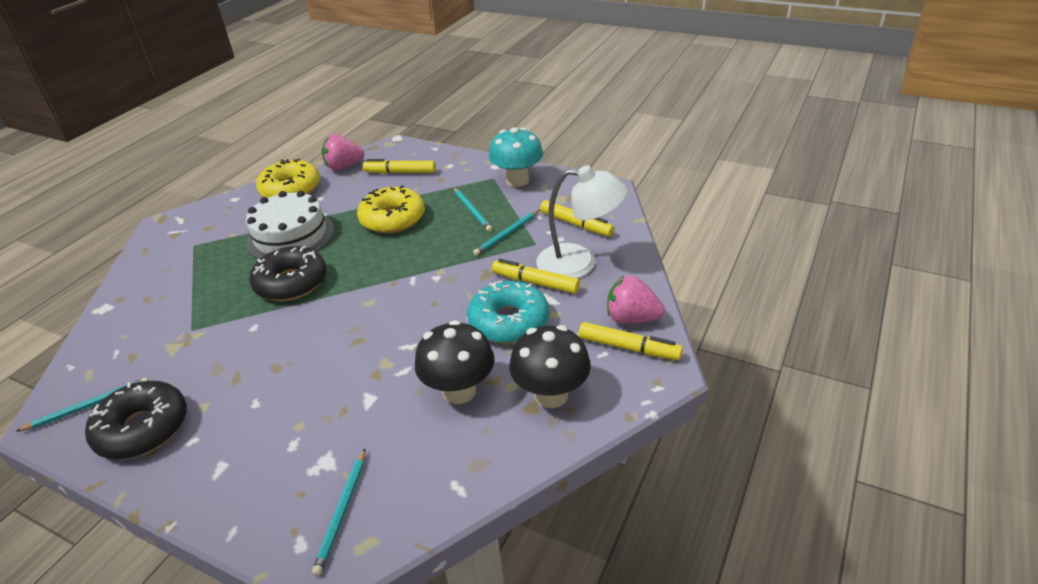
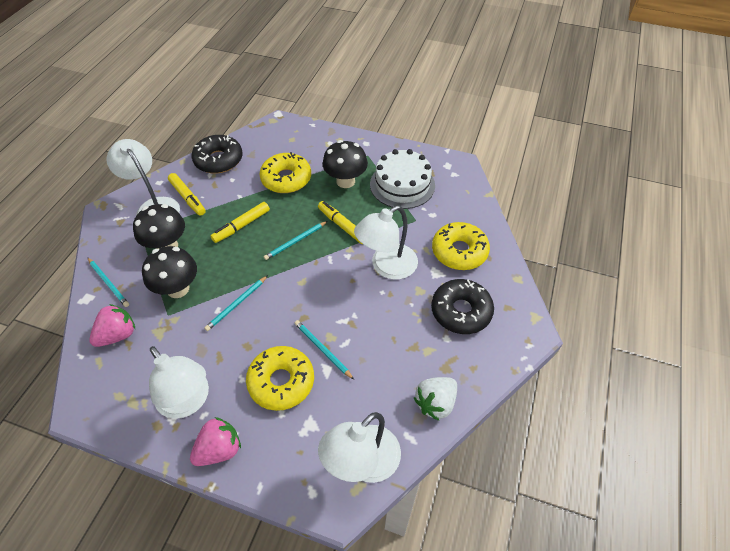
black mushroom: [415,320,495,404] [509,325,591,408] = 2 -> [133,204,185,249] [142,246,197,298] [323,140,368,188] = 3
turquoise donut: [467,281,549,344] = 1 -> none = 0
turquoise mushroom: [489,127,543,187] = 1 -> none = 0
white lamp: [536,165,628,278] = 1 -> [106,139,180,216] [149,346,209,419] [318,412,401,483] [354,205,418,280] = 4
white strawberry: none = 0 -> [414,377,457,421] = 1
yellow donut: [256,159,320,198] [357,185,425,233] = 2 -> [246,346,314,411] [259,152,311,193] [432,222,490,270] = 3
yellow marker: [363,159,436,174] [492,259,580,294] [540,200,615,236] [579,322,683,360] = 4 -> [168,173,206,216] [211,202,270,243] [318,201,362,244] = 3

